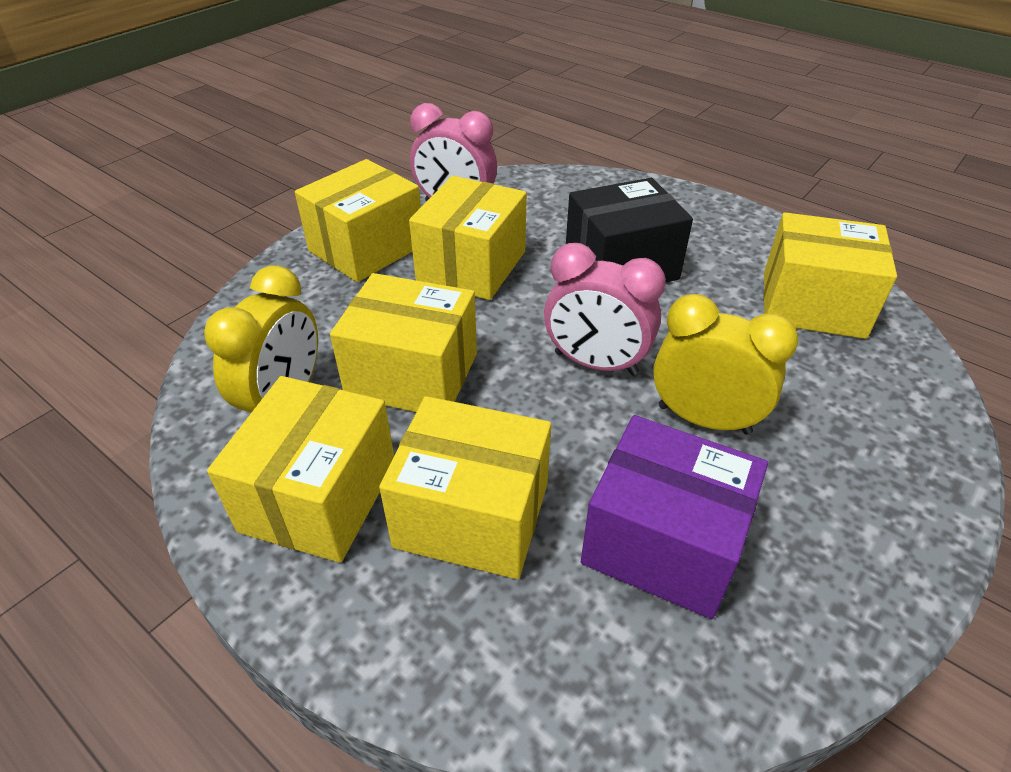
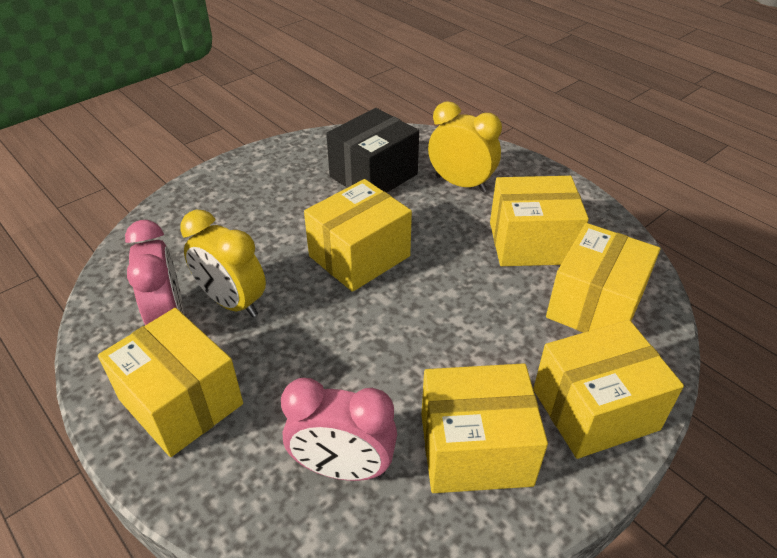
purple box: [581,415,768,619] = 1 -> none = 0

